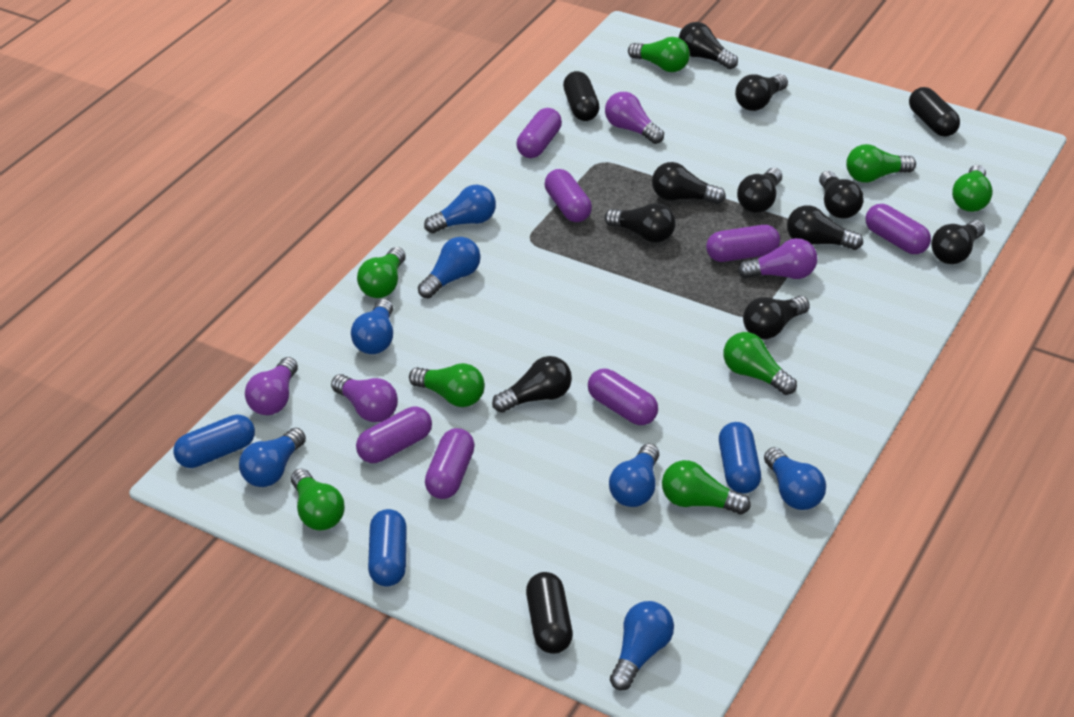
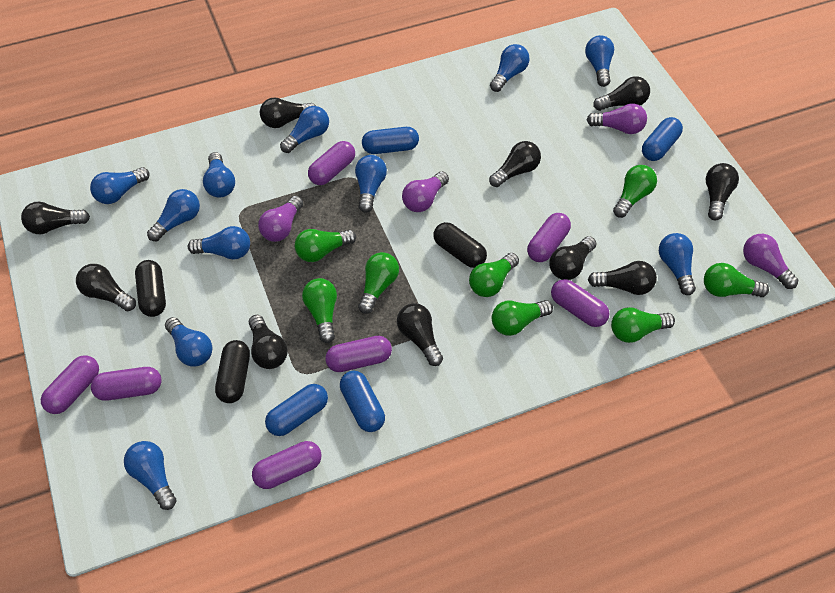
blue capsule: [173,414,255,468] [368,509,407,587] [719,422,761,493] = 3 -> [265,384,328,436] [340,371,385,432] [362,127,419,154] [642,117,683,161] = 4
blue light bulb: [239,428,306,487] [351,299,393,354] [418,237,481,298] [424,185,496,233] [609,444,659,507] [610,601,674,690] [764,447,826,510] = 7 -> [90,167,150,204] [124,441,177,510] [147,189,200,241] [165,317,212,367] [188,226,250,260] [203,152,235,198] [280,106,329,153] [355,155,387,213] [490,44,530,92] [585,35,614,87] [659,233,696,295] = 11

